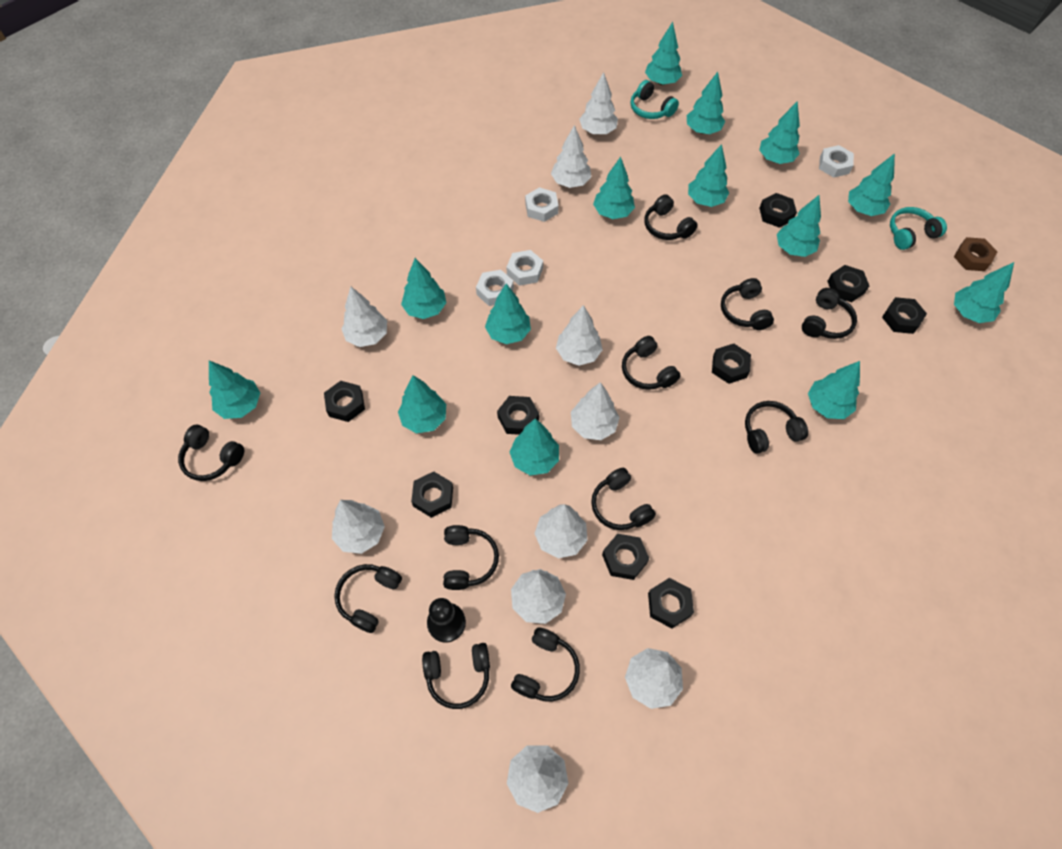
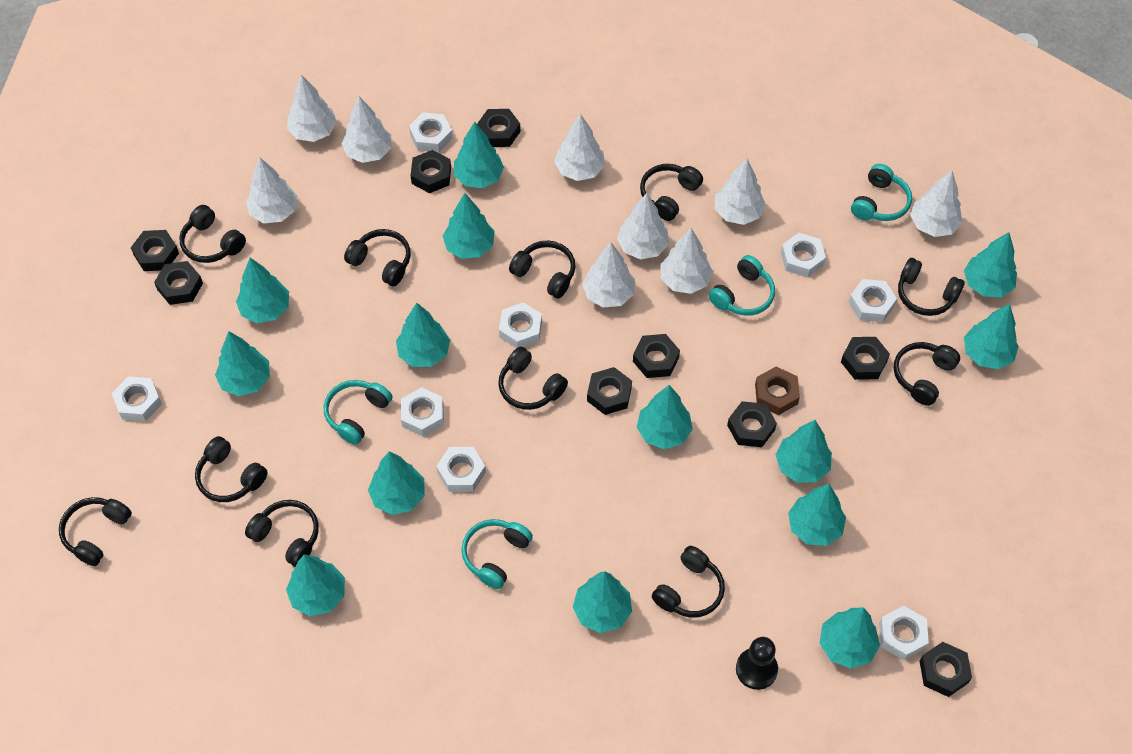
turquoise headphones: [630,80,679,119] [890,207,947,250] = 2 -> [324,380,392,445] [461,519,533,589] [709,255,775,316] [851,164,912,221] = 4
white nut: [476,270,514,306] [506,250,543,286] [525,187,559,222] [819,145,854,178] = 4 -> [112,376,162,421] [401,387,444,436] [409,113,453,152] [436,447,486,492] [499,302,542,348] [781,233,826,278] [849,279,897,322] [879,606,929,660] = 8
white tree: [332,500,385,554] [341,287,387,347] [507,745,569,813] [511,569,566,624] [534,504,587,558] [551,125,591,188] [556,305,603,366] [571,382,620,440] [579,72,618,135] [625,648,683,709] = 10 -> [246,157,298,223] [287,75,337,142] [341,96,391,163] [554,114,605,181] [582,242,635,307] [617,193,669,260] [660,228,713,294] [715,158,766,225] [910,171,962,237] = 9

